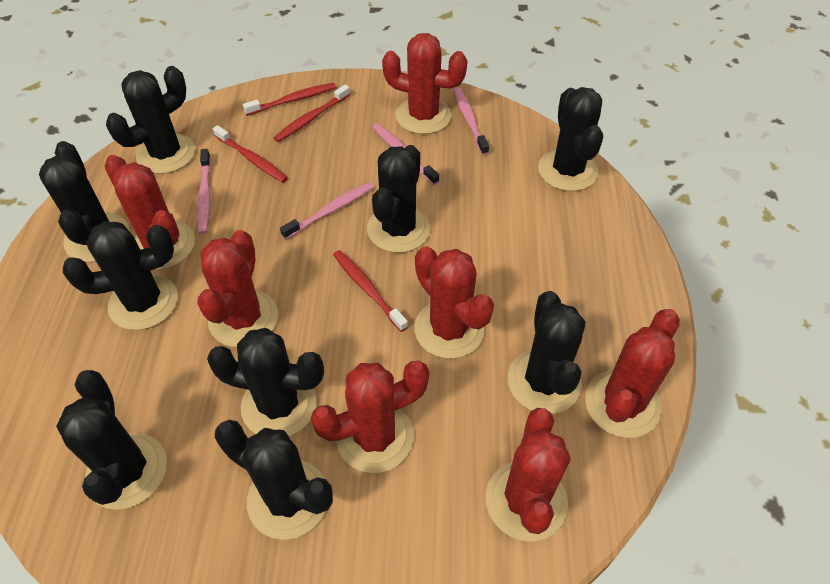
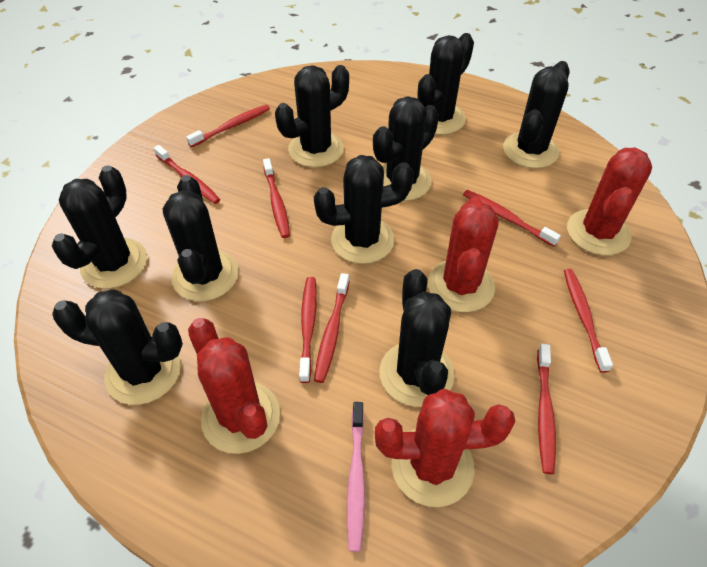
pink toothbrush: [197,149,211,234] [280,182,374,239] [373,124,439,185] [454,88,489,155] = 4 -> [347,402,365,552] = 1
red cactus: [105,155,195,270] [198,230,278,347] [311,361,429,473] [382,33,468,134] [414,246,494,359] [486,408,570,541] [585,309,680,438] = 7 -> [188,318,280,454] [375,389,516,507] [428,197,498,312] [567,148,652,255] = 4
red toothbrush: [213,125,288,183] [243,83,336,116] [274,84,350,142] [333,250,408,332] = 4 -> [154,145,220,204] [186,105,270,147] [263,158,290,238] [299,277,317,383] [314,273,350,383] [463,190,561,247] [537,344,556,474] [564,269,613,373] = 8

